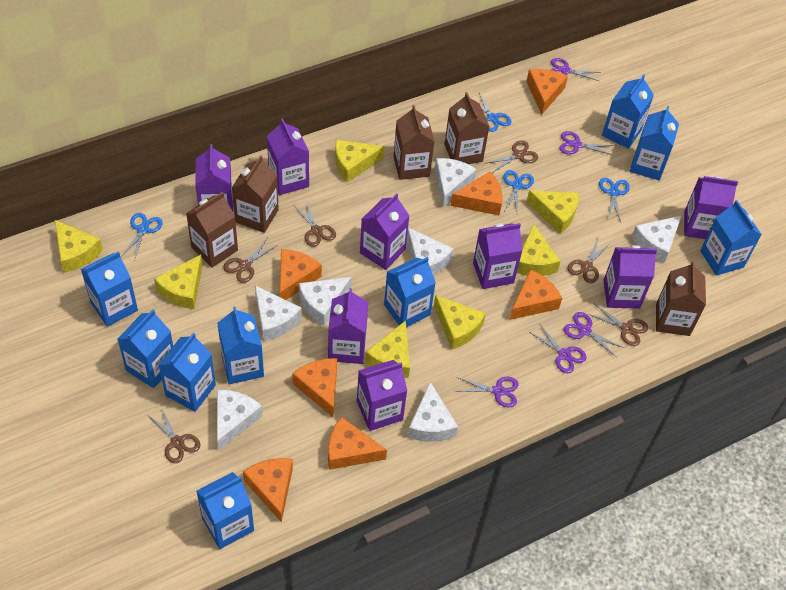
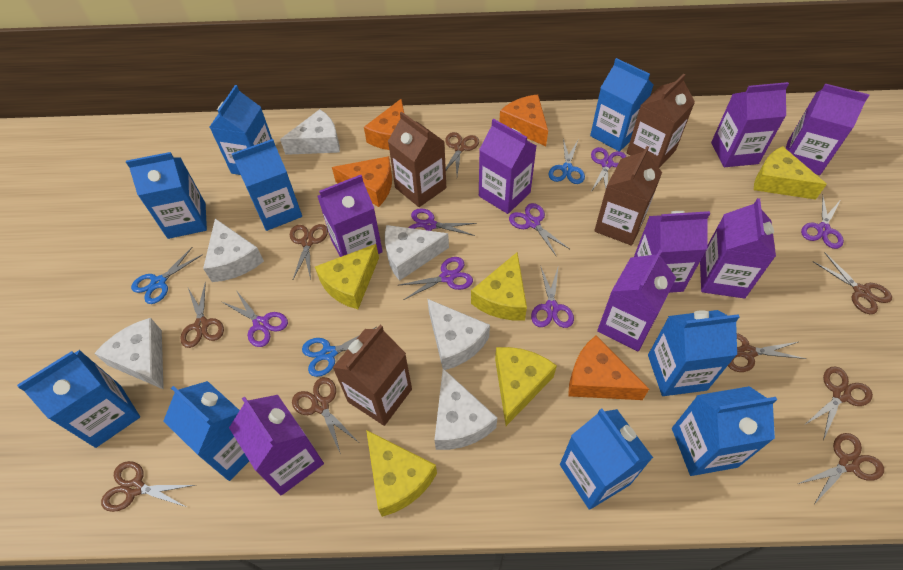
blue scissors: [121,213,163,262] [471,92,511,132] [503,170,534,212] [599,178,630,222] = 4 -> [131,247,203,304] [302,327,376,377] [549,139,585,184] = 3
brown carton: [186,192,238,268] [232,155,279,233] [393,105,435,180] [444,92,490,164] [656,261,706,336] = 5 -> [332,325,412,426] [388,112,446,207] [594,146,662,246] [627,74,695,168] = 4
brown scissors: [148,408,200,464] [223,239,278,283] [295,201,336,247] [484,140,538,173] [567,239,611,283] [588,304,648,346] = 6 -> [101,461,195,512] [180,281,224,348] [290,224,328,280] [292,377,358,452] [445,132,479,175] [728,333,807,372] [798,433,884,504] [806,366,873,440] [812,253,892,314] = 9
orange cheese: [243,458,293,523] [280,249,322,300] [292,358,337,417] [328,417,387,470] [450,172,502,215] [510,269,562,320] [526,69,568,115] = 7 -> [332,156,392,207] [364,99,404,150] [499,94,548,146] [568,335,649,400] = 4
purple scissors: [457,377,519,407] [529,323,587,373] [551,58,601,81] [559,131,614,155] [564,312,624,357] = 5 -> [222,290,288,347] [400,257,473,300] [409,208,477,236] [509,203,570,257] [531,267,574,328] [591,147,626,192] [801,195,844,249] = 7
white cheese: [217,390,263,450] [255,286,302,341] [299,277,352,326] [407,228,454,275] [408,382,458,442] [435,158,477,208] [632,216,681,263] = 7 -> [94,318,164,390] [203,219,264,282] [280,109,340,155] [385,225,449,281] [427,299,490,370] [435,369,497,450] = 6
yellow cheese: [55,220,103,273] [154,255,203,309] [335,140,385,182] [365,321,410,378] [434,295,486,349] [517,224,561,276] [526,190,579,234] = 7 -> [315,244,379,309] [366,430,437,517] [471,252,527,320] [495,347,557,426] [754,146,827,200] = 5

